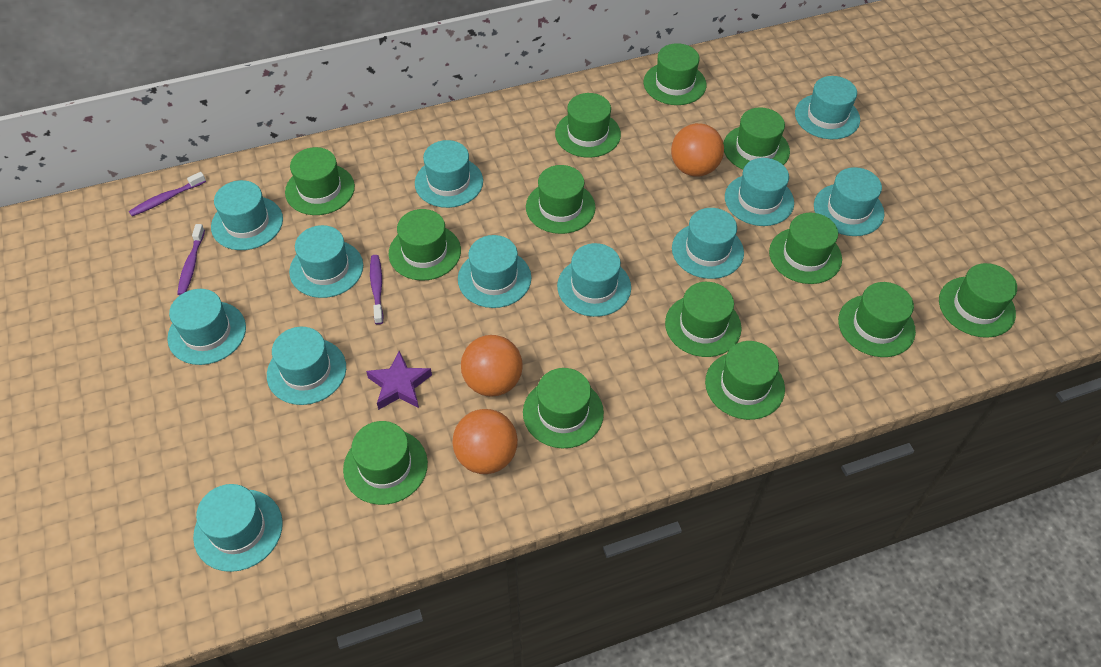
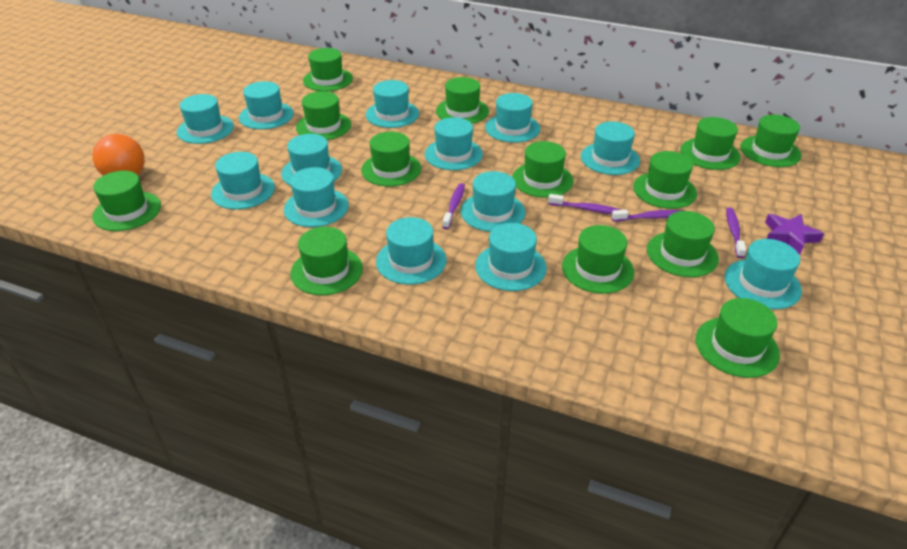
orange ball: [452,409,518,474] [461,335,523,397] [671,123,724,177] = 3 -> [92,134,145,176] = 1
purple toothbrush: [129,172,206,216] [177,224,205,295] [370,255,384,325] = 3 -> [442,183,465,229] [548,194,621,214] [611,210,684,221] [726,208,746,258] = 4
turquoise hat: [167,289,246,365] [193,484,283,572] [211,180,283,250] [267,327,346,405] [289,225,363,298] [415,140,483,208] [458,235,531,308] [557,243,631,317] [672,208,744,279] [725,158,794,226] [795,76,860,139] [814,167,884,236] = 12 -> [177,94,234,144] [211,152,275,209] [239,81,294,129] [281,134,342,186] [284,167,349,227] [366,80,419,128] [376,217,446,285] [425,117,483,170] [461,171,525,232] [475,223,547,291] [485,93,540,143] [581,122,640,175] [725,239,802,309] = 13

